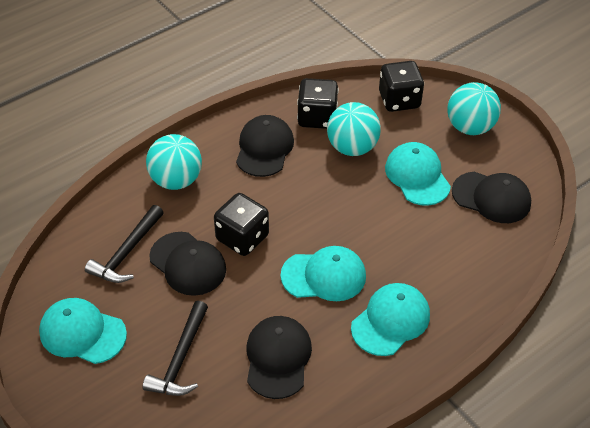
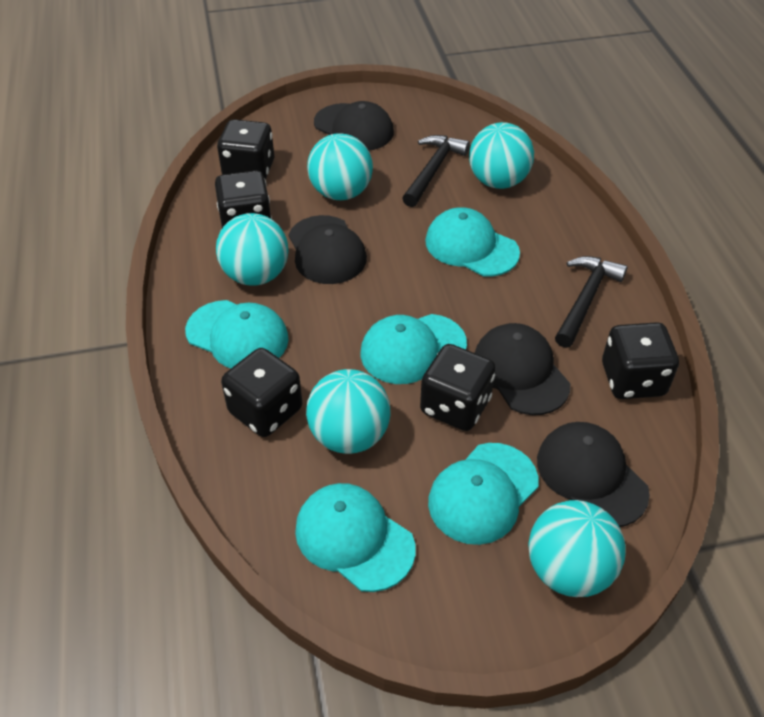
black dice: [214,193,269,256] [297,78,339,129] [379,61,424,112] = 3 -> [215,171,272,228] [217,119,274,180] [221,348,302,437] [420,344,496,431] [602,322,679,399] = 5
turquoise ball: [146,134,202,190] [327,102,381,156] [447,82,501,135] = 3 -> [216,213,289,286] [306,369,391,454] [307,133,373,200] [469,122,534,189] [528,500,626,597] = 5
turquoise cap: [39,298,127,364] [281,246,366,301] [351,283,430,356] [385,142,451,206] = 4 -> [185,300,289,368] [295,483,416,592] [361,314,467,384] [425,207,520,277] [428,443,539,545] = 5

